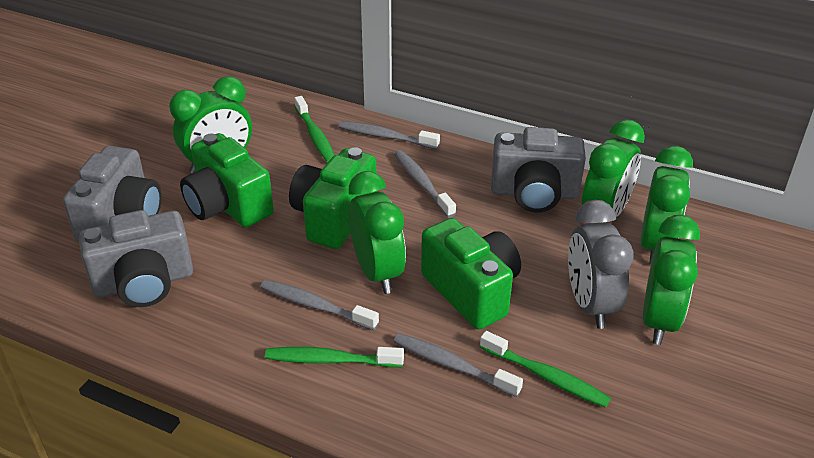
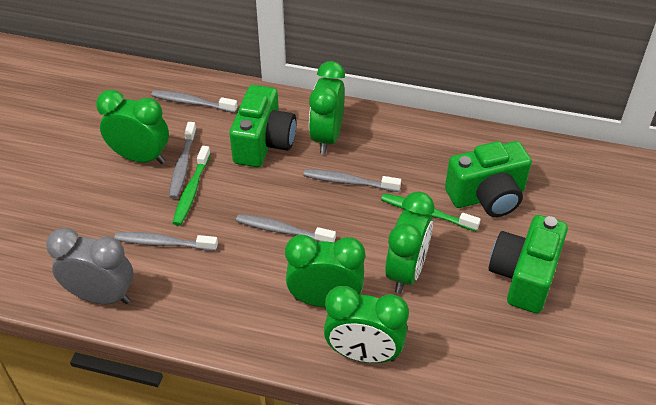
green toothbrush: [265,347,404,367] [294,96,334,163] [480,331,611,408] = 3 -> [173,146,211,226] [381,193,481,231] = 2
grey camera: [63,146,161,242] [79,210,193,307] [491,127,586,213] = 3 -> none = 0
grey toothbrush: [260,280,379,330] [339,121,440,149] [393,333,523,397] [394,151,456,218] = 4 -> [114,232,218,251] [151,90,238,113] [169,122,197,199] [236,214,336,242] [303,169,401,192] = 5

